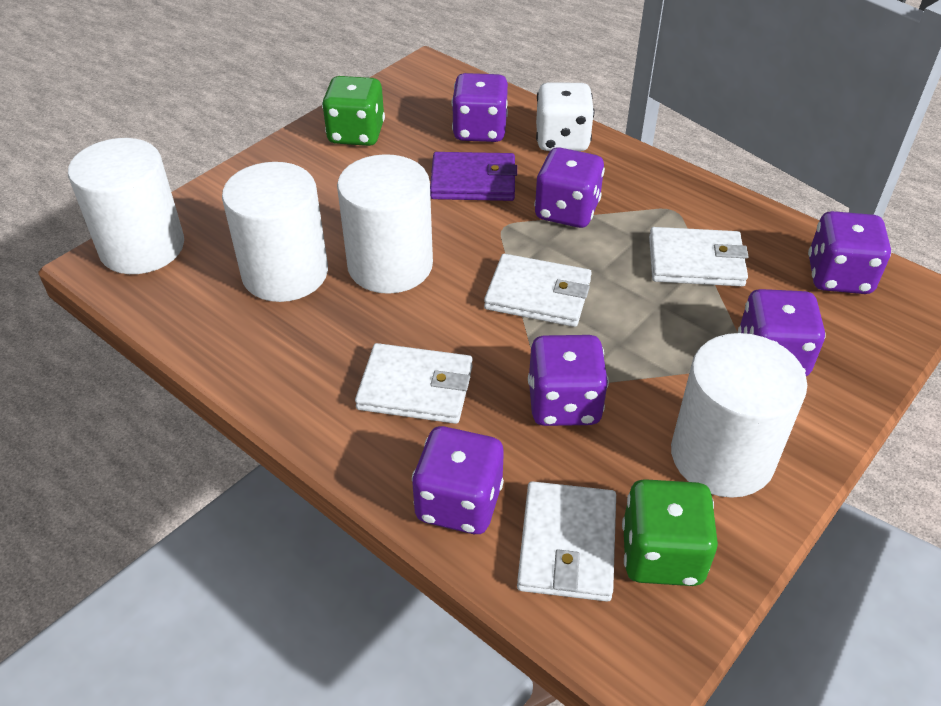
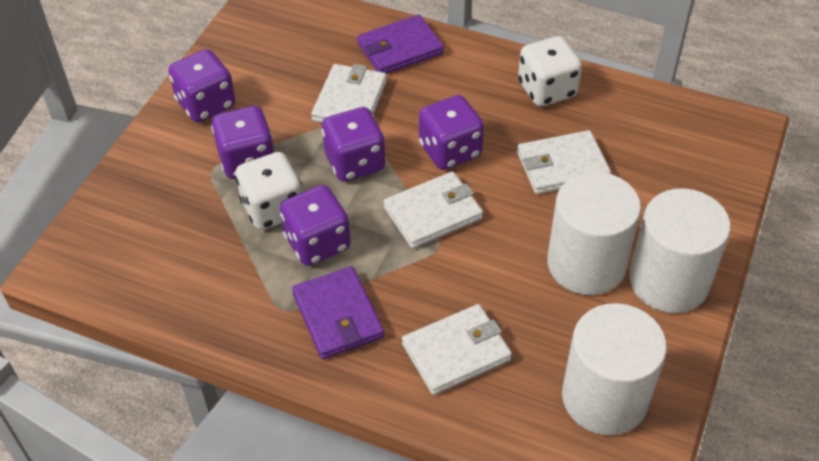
green dice: [322,76,385,146] [622,479,718,586] = 2 -> none = 0
purple dice: [412,426,504,534] [452,73,508,142] [528,335,609,426] [534,147,605,228] [738,289,826,376] [808,211,891,294] = 6 -> [168,49,235,122] [211,106,275,179] [280,185,351,266] [322,107,386,181] [419,95,484,170] = 5
purple wallet: [430,152,517,201] = 1 -> [292,266,384,359] [357,15,444,74] = 2
white cylinder: [68,138,184,274] [222,162,328,302] [337,154,433,294] [671,333,807,498] = 4 -> [547,172,641,295] [562,303,667,435] [629,188,731,313] = 3
white dice: [536,82,594,151] = 1 -> [235,152,302,230] [518,36,582,107] = 2

